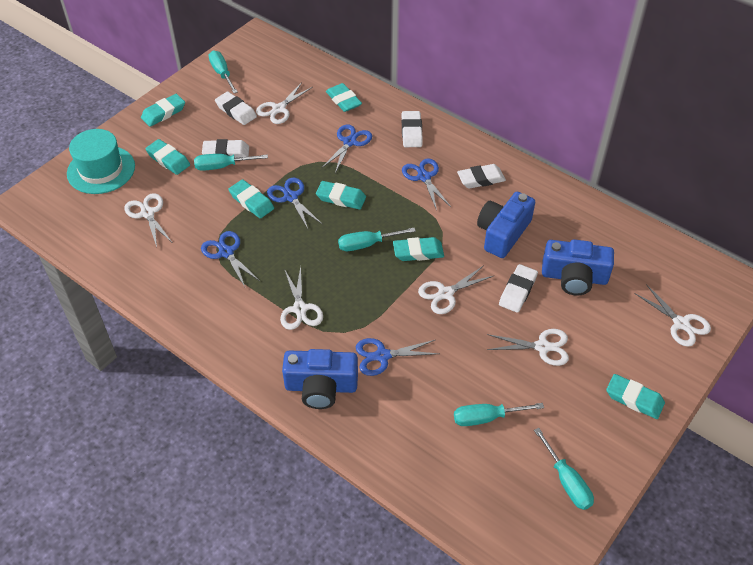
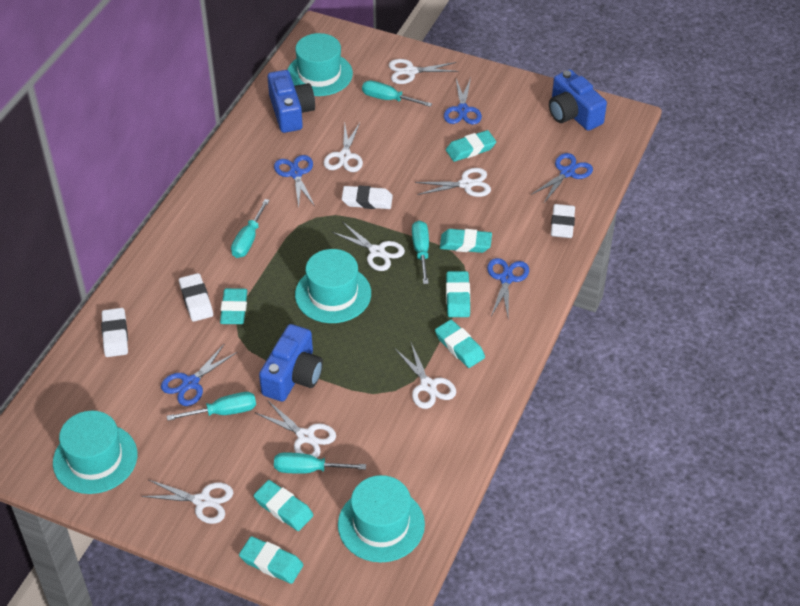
turquoise hat: [67,129,135,194] = 1 -> [53,411,137,494] [287,33,353,96] [295,249,371,323] [338,475,425,562] = 4
white eraser: [202,139,249,158] [215,92,257,125] [402,111,423,147] [457,164,506,188] [499,264,538,313] = 5 -> [101,308,128,357] [179,273,213,322] [342,185,393,209] [551,204,575,238] = 4
white scissors: [124,193,172,247] [256,82,313,124] [280,266,323,330] [418,265,493,314] [487,329,569,366] [634,284,711,347] = 6 -> [142,480,233,524] [256,400,336,458] [324,123,363,172] [332,222,405,271] [389,59,459,84] [395,343,456,409] [415,168,491,197] = 7

